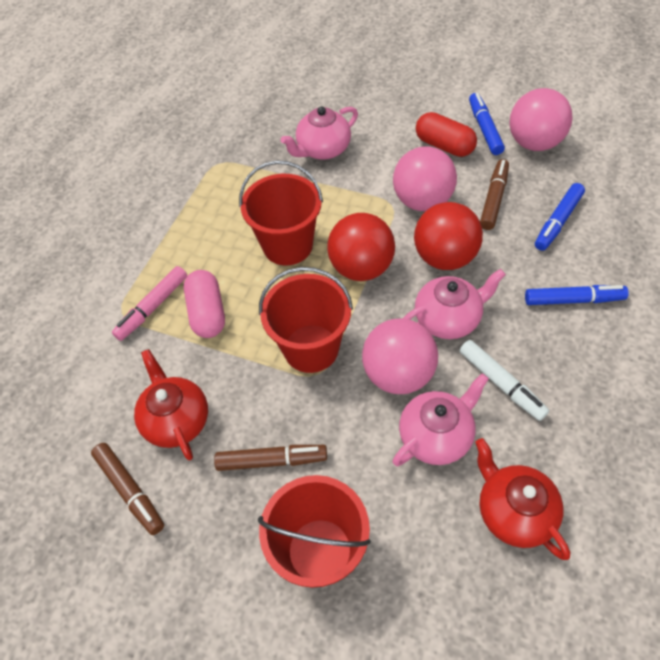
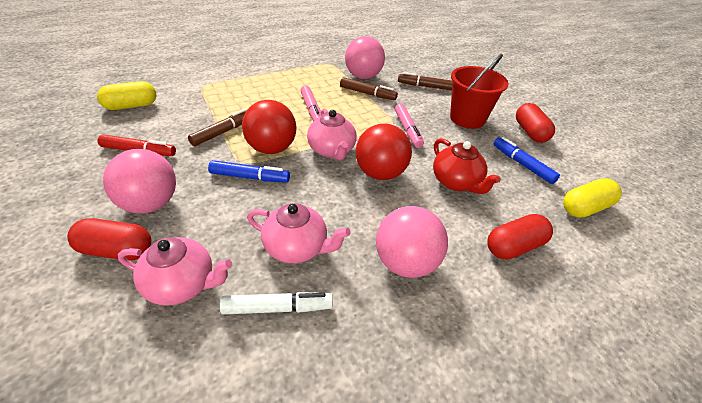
blue marker: [469,93,505,155] [525,285,629,305] [535,183,585,251] = 3 -> [208,160,290,183] [494,137,560,184] = 2
pink capsule: [184,270,225,338] = 1 -> none = 0
pink marker: [112,266,187,341] = 1 -> [300,85,321,122] [395,104,424,148] = 2
red bucket: [239,160,323,265] [258,475,371,588] [259,267,353,373] = 3 -> [450,54,509,129] = 1
red capsule: [416,112,477,157] = 1 -> [67,218,151,260] [487,214,553,260] [516,103,555,143] = 3
red marker: none = 0 -> [98,134,176,156] = 1
red teapot: [134,349,208,460] [475,438,570,560] = 2 -> [433,138,501,194] = 1
yellow capsule: none = 0 -> [97,81,156,110] [563,178,622,218] = 2

